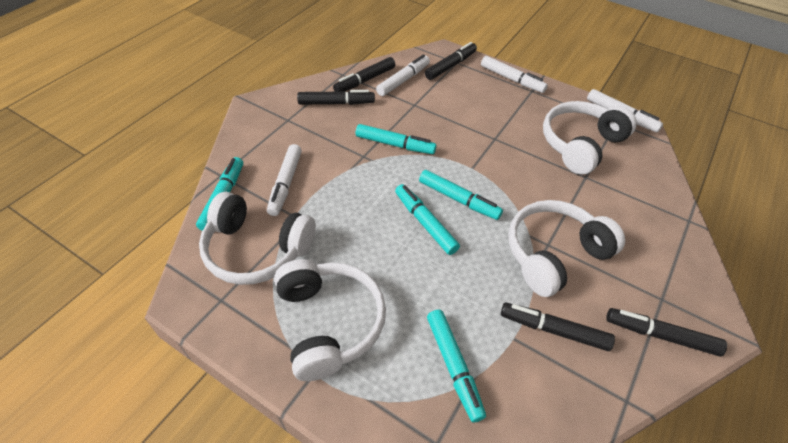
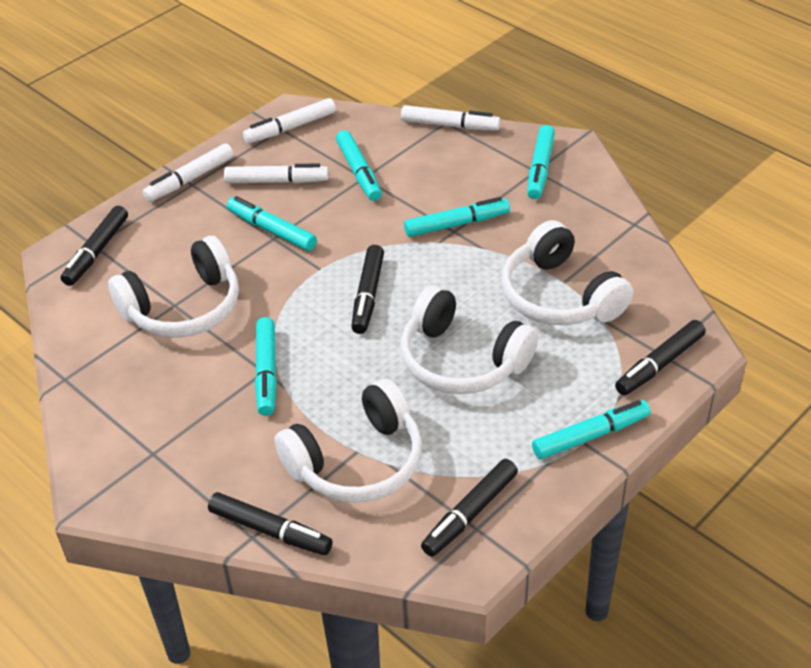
turquoise marker: [196,157,243,231] [355,124,436,154] [395,184,460,255] [419,170,503,220] [427,310,486,422] = 5 -> [227,196,317,251] [255,317,277,416] [336,130,382,201] [404,197,510,237] [527,125,555,199] [532,400,651,459] = 6

